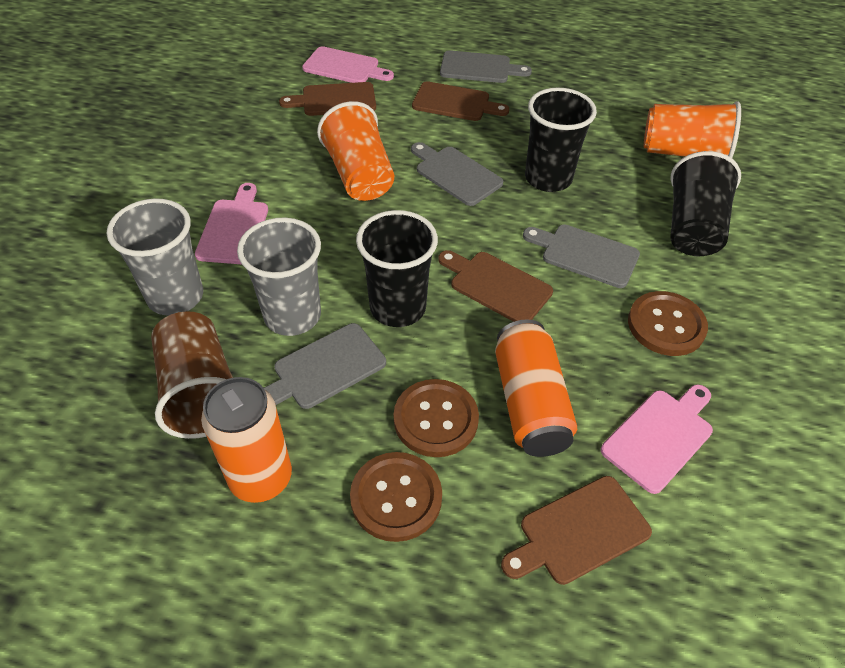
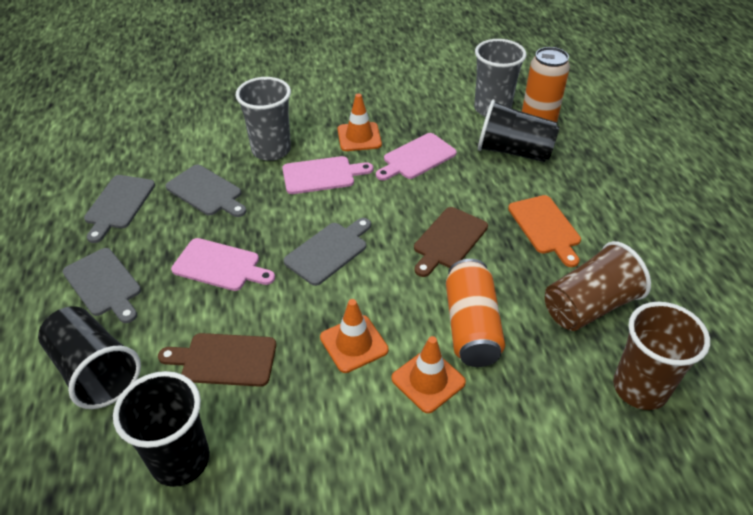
brown button: [350,452,442,542] [394,379,479,457] [628,291,708,356] = 3 -> none = 0
brown cup: [151,311,233,439] = 1 -> [545,241,651,331] [613,302,710,410] = 2
brown cutting board: [279,82,376,116] [412,81,509,121] [438,250,553,322] [501,476,652,585] = 4 -> [158,333,276,387] [414,207,488,277] = 2
orange cup: [317,101,394,201] [644,101,741,158] = 2 -> none = 0
orange cutting board: none = 0 -> [508,195,581,267] = 1
orange traffic cone: none = 0 -> [320,299,389,373] [338,93,382,151] [391,336,466,413] = 3

